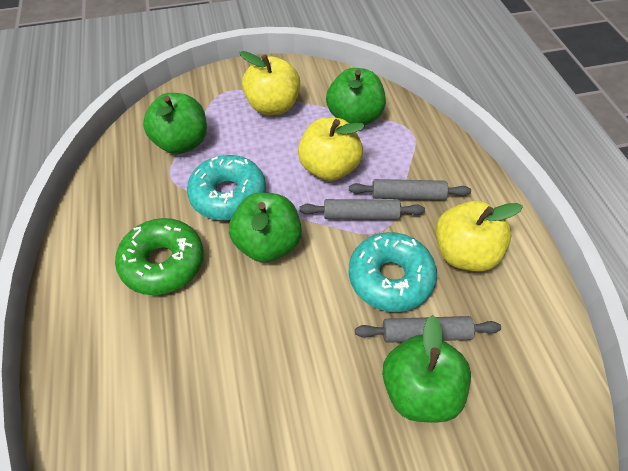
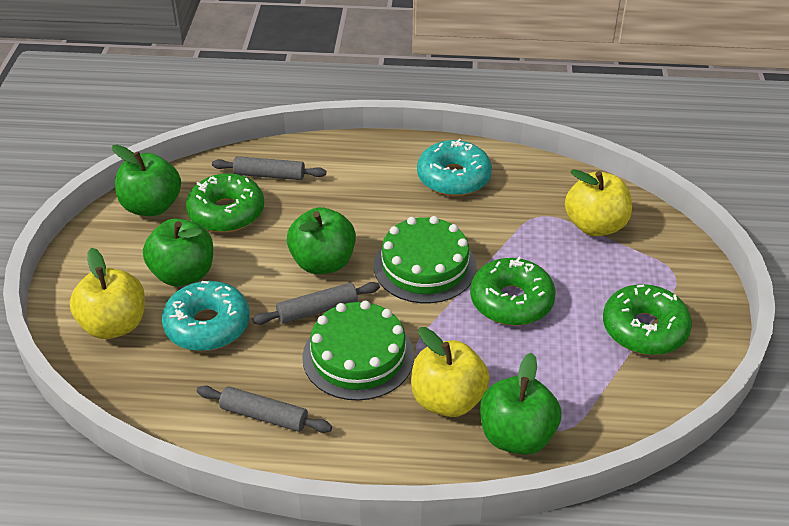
green cake: none = 0 -> [302,301,414,401] [374,216,477,303] = 2
green donut: [115,218,204,295] = 1 -> [186,173,264,233] [470,257,556,326] [603,284,692,355] = 3

